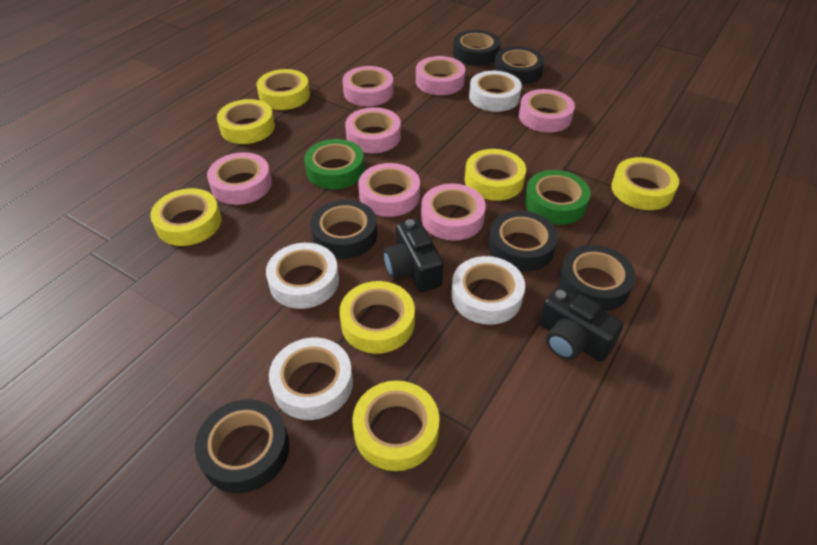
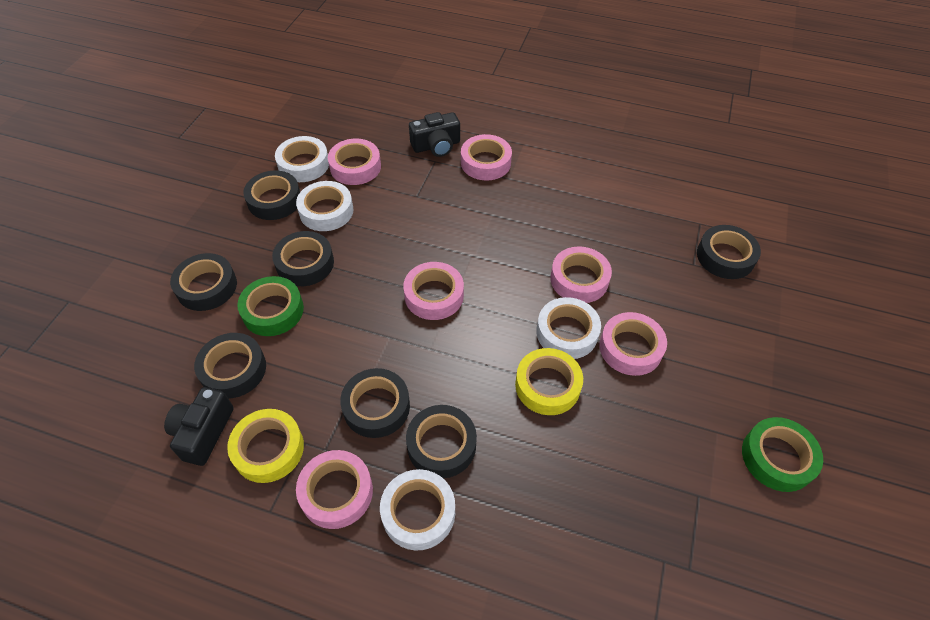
black tape: [195,399,289,493] [310,200,377,259] [453,30,501,66] [488,211,558,272] [494,47,544,84] [559,245,636,311] = 6 -> [170,253,237,311] [194,333,266,399] [243,170,300,220] [272,231,334,286] [340,368,410,438] [406,405,477,478] [697,225,761,279] = 7
pink tape: [207,152,272,205] [343,66,394,106] [345,107,401,153] [358,163,420,217] [416,56,465,95] [421,184,486,240] [519,89,575,133] = 7 -> [296,450,373,529] [328,139,381,185] [403,262,464,320] [461,134,512,181] [550,246,612,303] [600,312,667,376] = 6
yellow tape: [150,188,221,246] [217,99,275,144] [257,69,310,110] [339,281,415,354] [352,381,439,471] [465,149,526,201] [611,157,679,210] = 7 -> [227,409,304,483] [515,348,583,415] = 2

